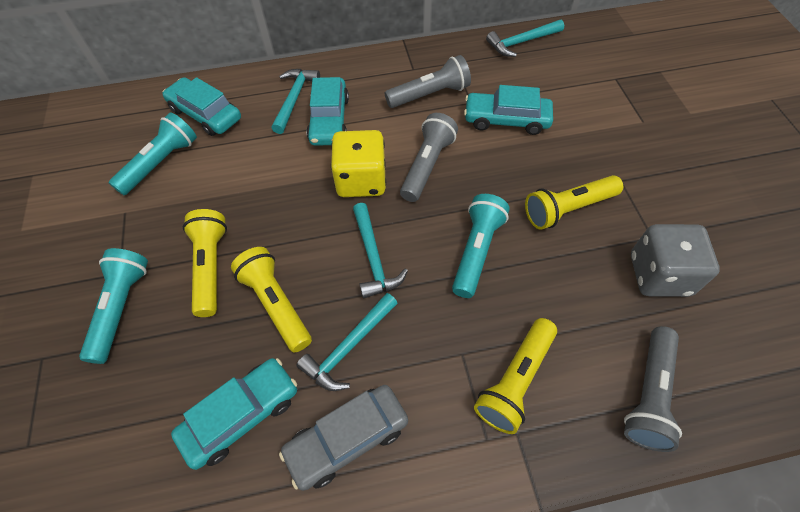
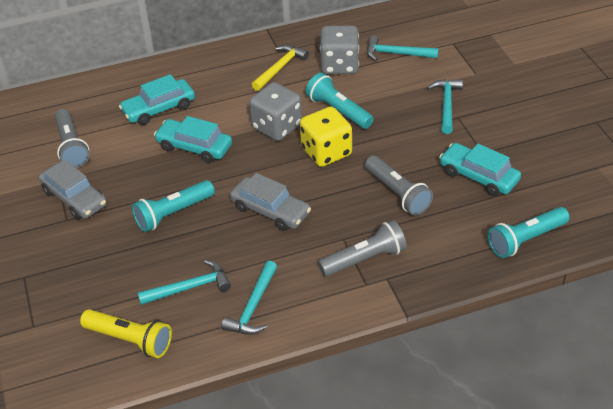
grey car: [279,385,408,491] = 1 -> [39,160,107,219] [230,173,311,231] = 2
grey dice: [631,224,720,297] = 1 -> [249,82,302,141] [320,25,359,74] = 2
turquoise car: [162,77,241,136] [171,358,297,470] [306,77,349,146] [464,85,553,135] = 4 -> [119,74,195,125] [154,116,232,163] [439,143,521,196] = 3
yellow flashlight: [183,209,227,317] [231,247,312,353] [474,318,557,434] [525,175,623,230] = 4 -> [80,309,172,358] = 1
yellow hammer: none = 0 -> [251,45,309,91] = 1

